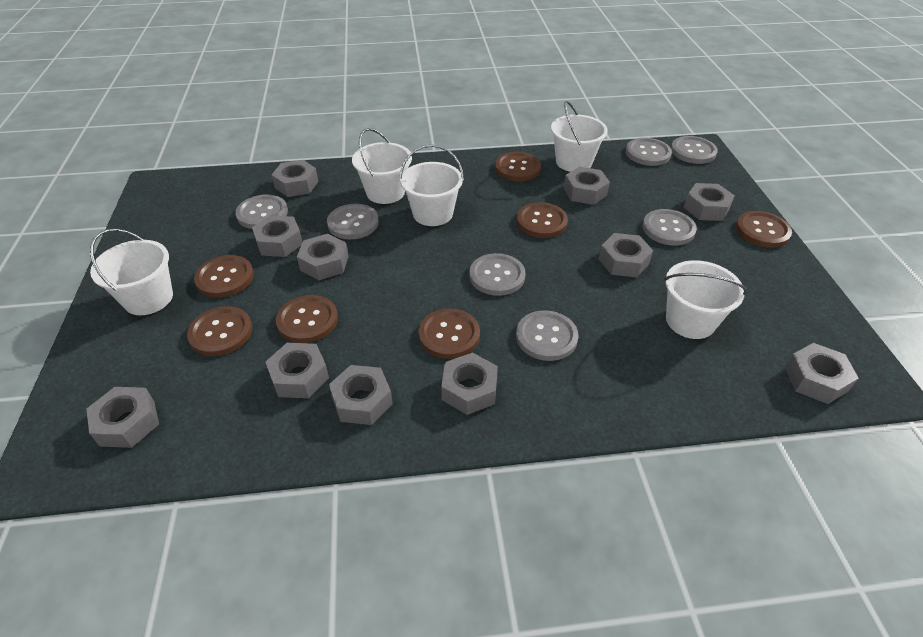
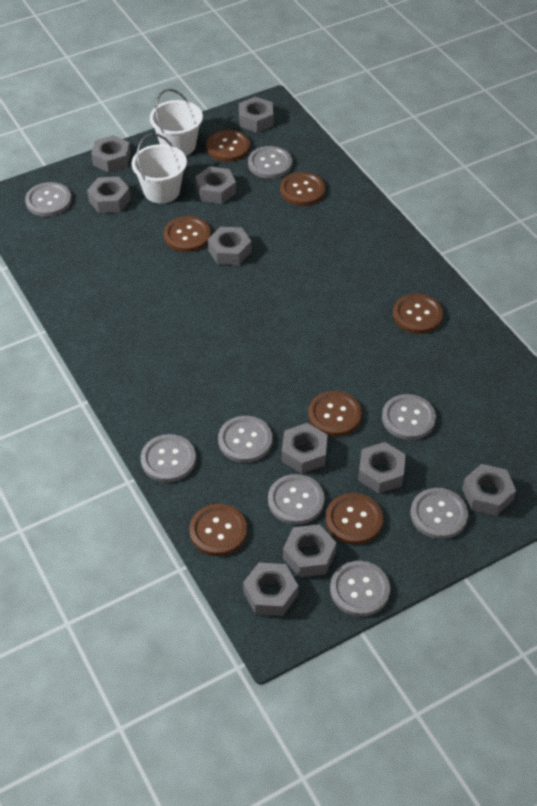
grey button: [235,195,288,229] [327,204,379,239] [469,253,525,296] [516,310,579,361] [626,138,672,166] [643,209,697,245] [671,136,718,164] = 7 -> [25,182,72,217] [141,434,196,483] [218,416,272,463] [248,146,292,179] [268,474,325,525] [330,561,390,617] [382,394,436,440] [411,488,468,539] = 8
grey nut: [86,387,159,448] [252,215,302,257] [266,343,329,398] [271,160,319,197] [297,234,349,280] [329,365,393,425] [441,352,498,415] [564,167,610,205] [599,233,653,278] [684,183,735,221] [785,343,859,404] = 11 -> [87,177,131,213] [91,135,131,173] [195,166,236,204] [208,227,251,265] [239,97,274,133] [243,563,298,616] [282,423,328,474] [283,524,336,577] [358,442,406,494] [462,464,516,516] = 10
white bucket: [90,229,173,315] [352,128,412,204] [399,144,464,226] [551,101,608,172] [664,260,747,339] = 5 -> [132,133,187,203] [150,89,203,156] = 2

